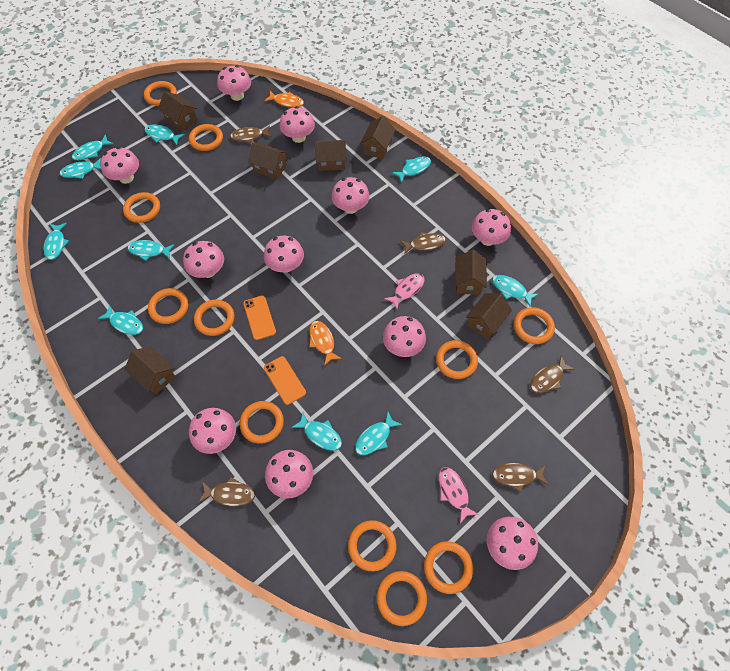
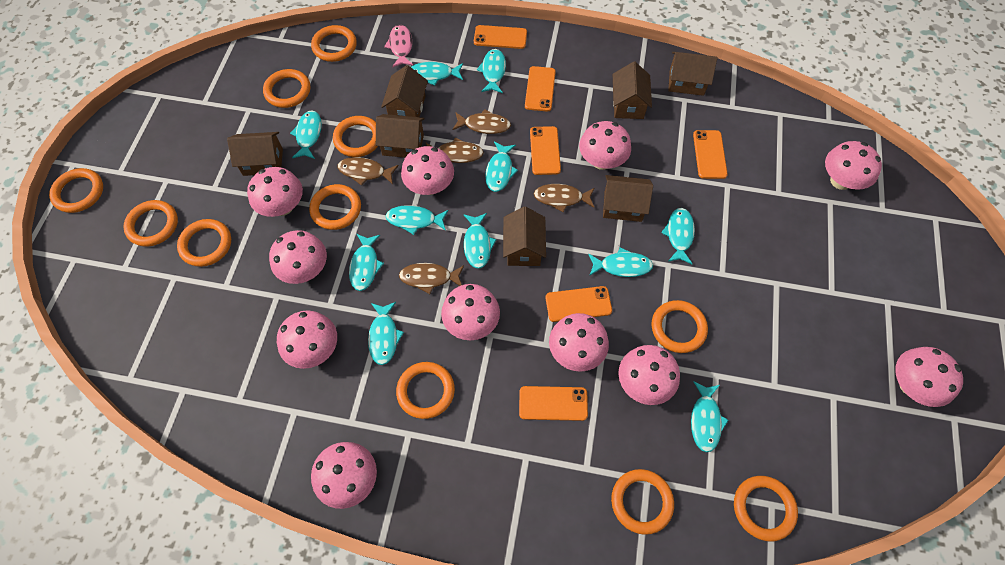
orange fish: [264,91,304,107] [309,321,342,366] = 2 -> none = 0
orange phone: [243,296,276,340] [264,356,306,405] = 2 -> [474,25,527,49] [519,386,588,421] [525,66,556,112] [530,126,561,175] [546,286,612,322] [693,130,728,179] = 6
pink fish: [384,273,425,309] [439,467,479,523] = 2 -> [384,25,413,68] = 1
turquoise fish: [44,223,69,260] [60,158,101,179] [72,135,113,160] [98,305,143,335] [128,240,174,261] [145,124,185,145] [291,412,342,451] [355,412,402,455] [392,156,431,183] [492,275,538,307] = 10 -> [290,110,322,159] [349,234,384,291] [368,302,404,365] [385,205,449,235] [411,62,463,86] [463,213,497,269] [477,49,506,93] [485,142,518,192] [588,247,653,277] [661,208,695,264] [691,381,728,452] = 11

